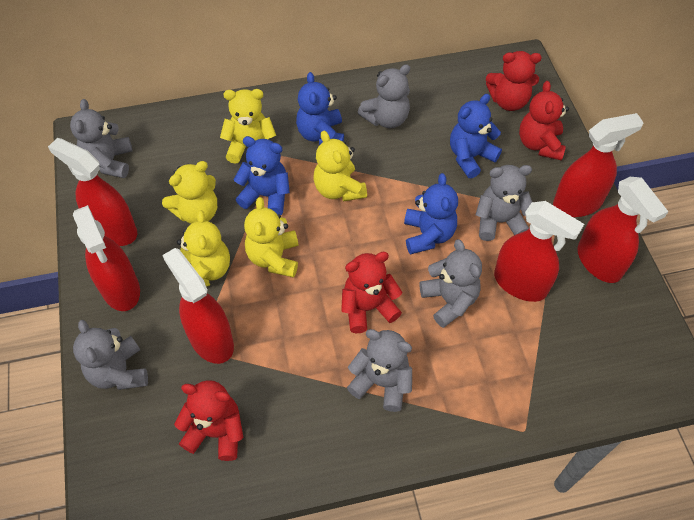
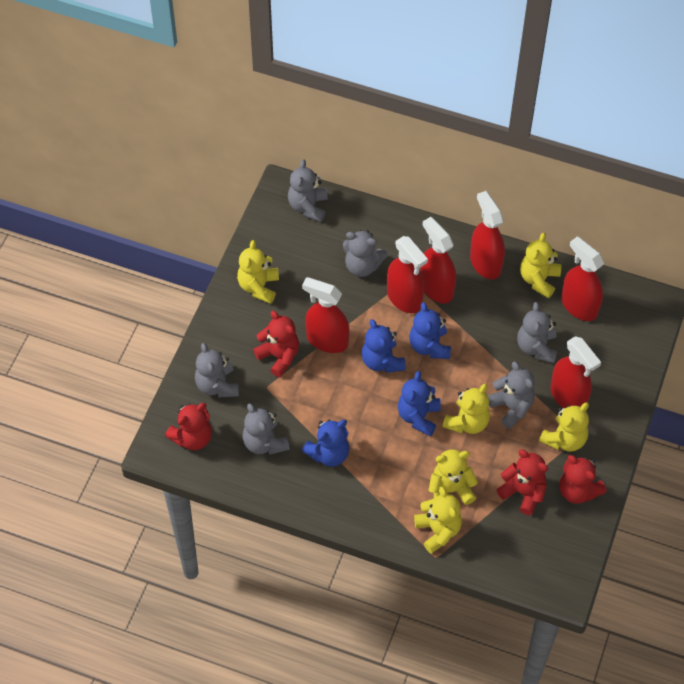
yellow teddy bear: [162,161,217,224] [177,210,230,287] [220,89,276,164] [244,197,298,278] [314,131,367,202] = 5 -> [237,240,279,304] [414,487,462,554] [429,449,478,505] [442,384,490,434] [520,233,561,298] [539,403,589,452] = 6

